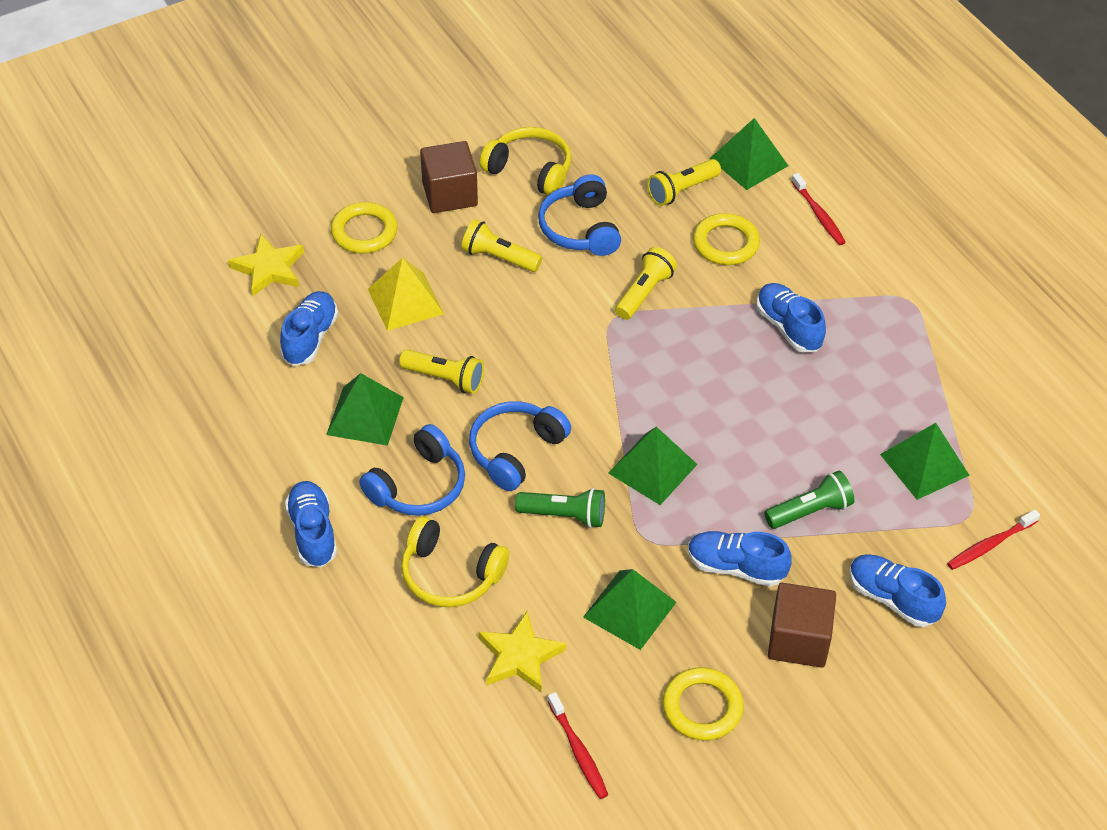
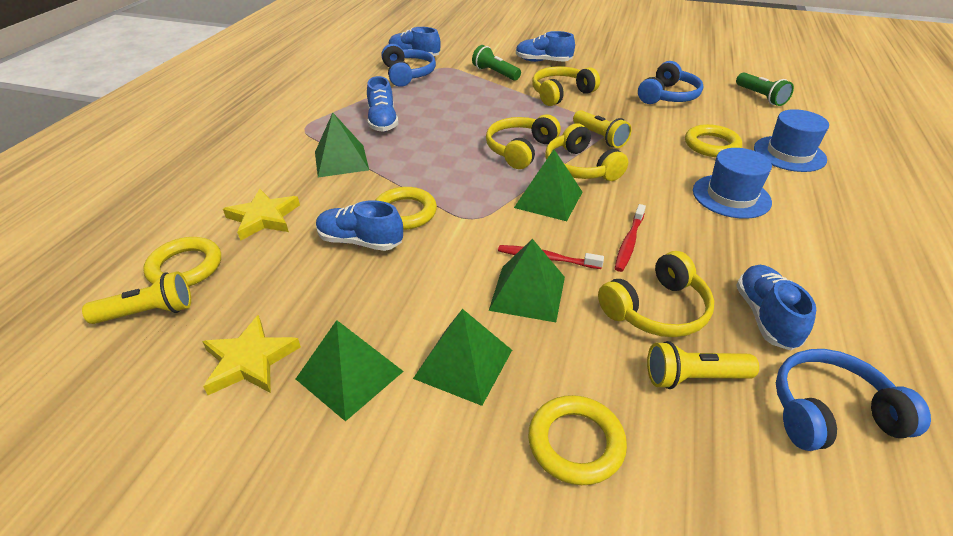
blue hat: none = 0 -> [693,148,772,219] [754,109,829,172] = 2
brown cube: [420,141,478,213] [768,583,836,668] = 2 -> none = 0
red toothbrush: [548,692,608,799] [791,173,846,245] [947,510,1040,570] = 3 -> [498,245,604,269] [615,204,646,272] = 2
yellow flashlight: [399,349,484,394] [462,219,542,272] [615,247,677,320] [647,159,721,206] = 4 -> [82,271,191,324] [573,110,632,148] [647,341,759,389] = 3
yellow headphones: [401,517,509,607] [480,127,571,195] = 2 -> [486,114,561,169] [532,66,600,106] [545,123,628,181] [598,251,714,337] = 4
yellow pyramid: [368,258,444,331] = 1 -> none = 0
yellow ring: [331,202,398,254] [663,667,744,741] [693,213,760,265] = 3 -> [143,237,221,286] [375,187,437,230] [528,395,627,485] [685,124,742,157] = 4

